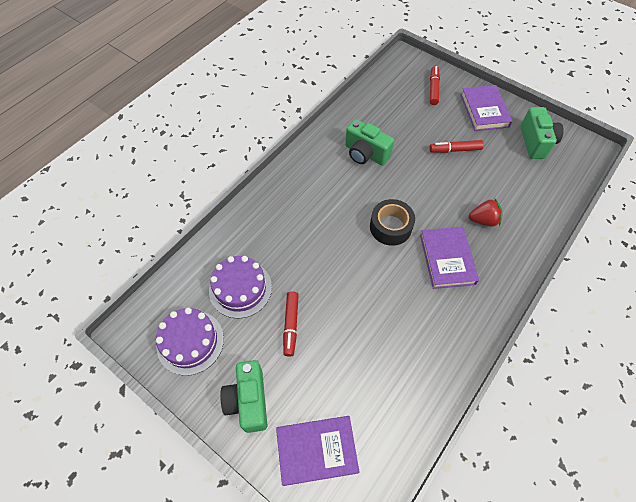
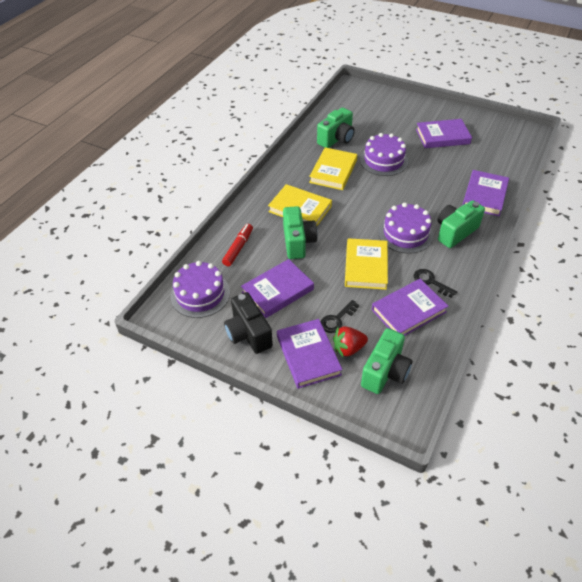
black camera: none = 0 -> [224,292,273,354] = 1
black key: none = 0 -> [321,300,359,333] [414,269,457,298] = 2
black tape: [370,199,415,246] = 1 -> none = 0
green camera: [220,360,267,433] [345,119,394,166] [520,107,564,159] = 3 -> [283,206,318,259] [317,108,355,148] [361,328,412,394] [437,200,485,248] = 4
purple book: [276,416,359,486] [420,227,479,289] [460,85,513,131] = 3 -> [241,259,314,318] [277,319,342,389] [372,279,449,336] [416,119,472,148] [463,170,509,216] = 5
purple cake: [156,308,224,376] [209,256,272,319] = 2 -> [171,261,230,318] [360,133,408,176] [378,203,433,253] = 3
red marker: [283,291,299,357] [429,140,484,153] [430,66,440,105] = 3 -> [222,224,253,267] = 1
yellow book: none = 0 -> [268,184,332,226] [309,147,357,190] [345,238,388,290] = 3

